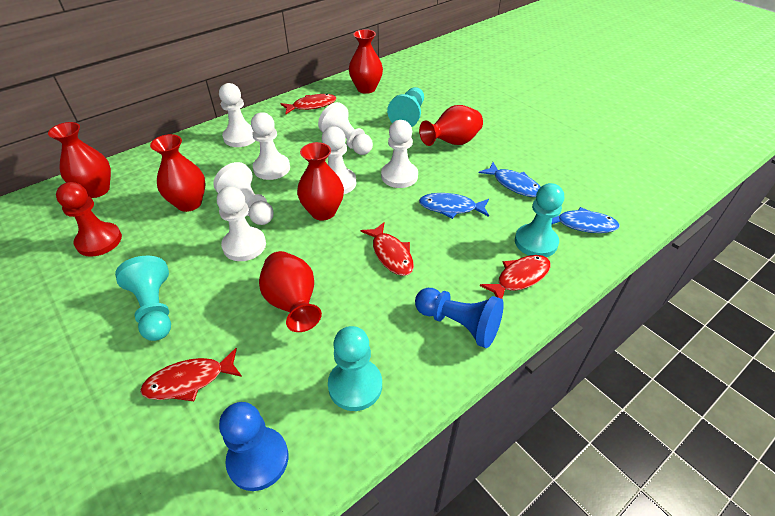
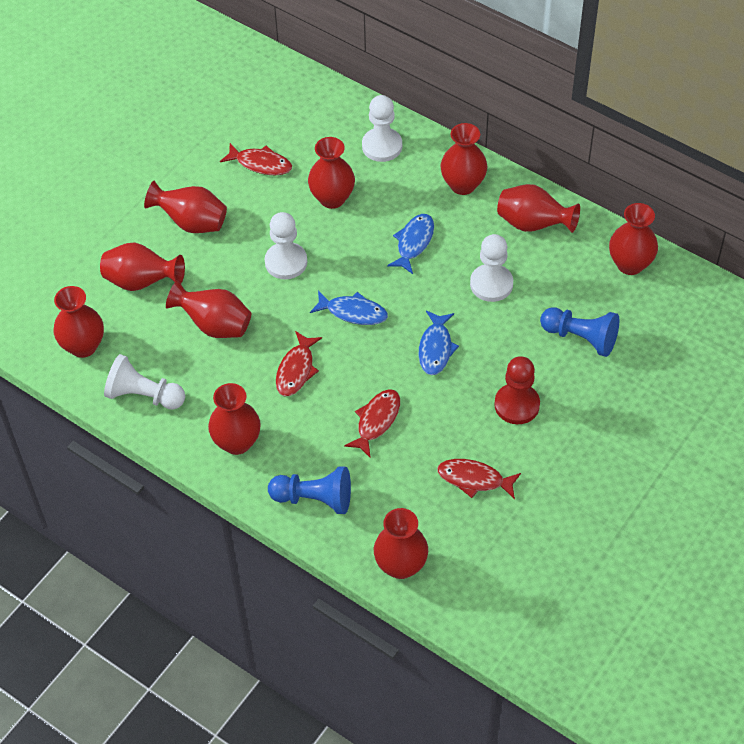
red vase: [48,122,111,198] [150,134,206,212] [259,251,322,332] [297,142,344,221] [349,29,383,94] [419,105,483,146] = 6 -> [54,286,104,358] [100,243,185,291] [144,181,227,233] [166,280,251,338] [208,383,261,455] [308,137,355,209] [374,508,428,579] [440,123,487,195] [497,184,580,233] [609,203,658,275] = 10
turquoise pawn: [115,256,171,341] [328,326,382,411] [387,87,424,127] [515,183,564,257] = 4 -> none = 0
white pawn: [213,162,274,225] [217,186,266,261] [219,83,256,147] [251,112,290,180] [318,102,373,155] [322,126,356,194] [381,120,418,188] = 7 -> [104,354,185,410] [265,212,307,279] [362,95,402,162] [470,234,513,302] = 4

